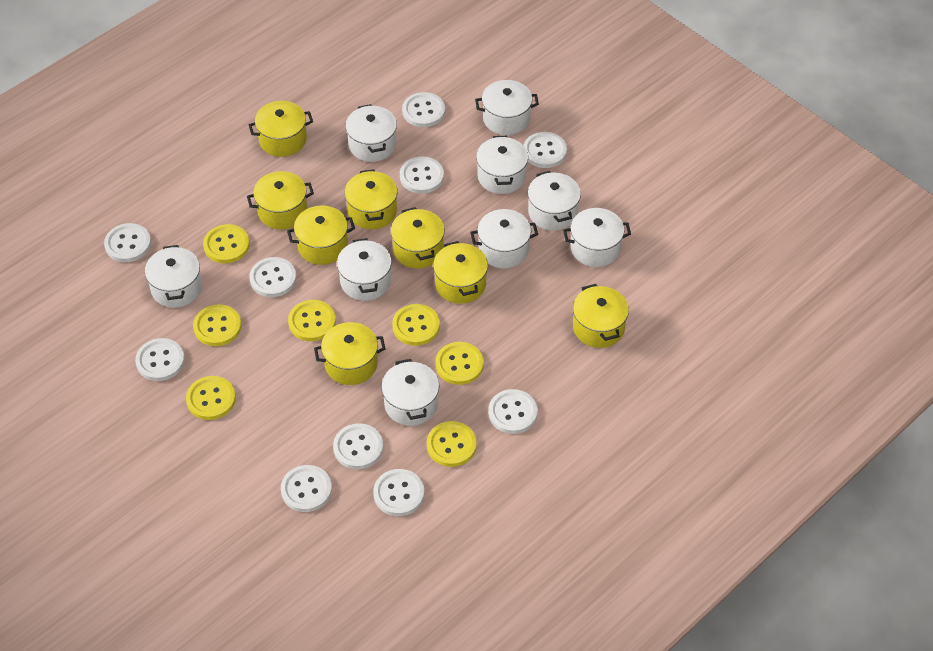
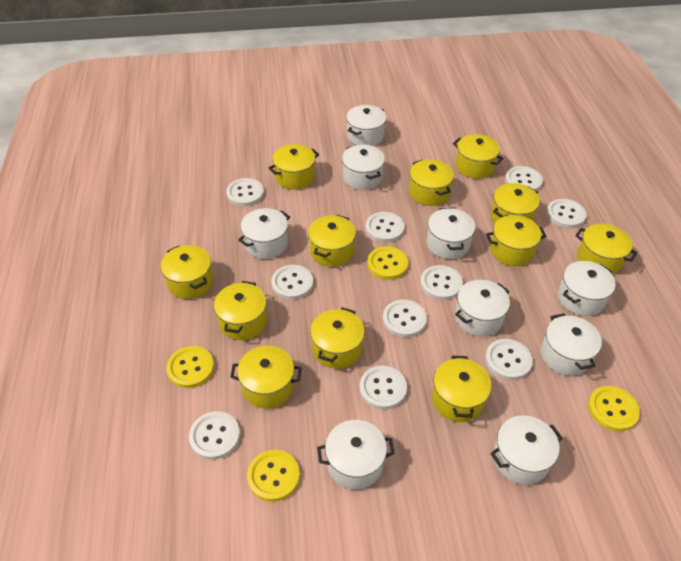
yellow button: [186,376,236,420] [193,304,241,346] [203,224,250,263] [288,300,336,341] [392,304,440,346] [427,421,477,467] [435,342,484,385] = 7 -> [166,346,214,388] [247,450,300,502] [367,246,408,280] [588,386,640,432] = 4
yellow pot: [247,171,314,230] [248,101,313,157] [287,206,355,265] [314,322,386,385] [344,169,398,229] [391,207,445,268] [433,241,488,304] [573,284,629,348] = 8 -> [161,245,213,299] [214,281,267,340] [230,346,302,409] [269,144,319,190] [308,215,356,267] [310,307,365,369] [409,159,454,206] [432,356,491,422] [453,134,504,179] [486,215,546,266] [491,183,540,223] [575,224,637,274] = 12

